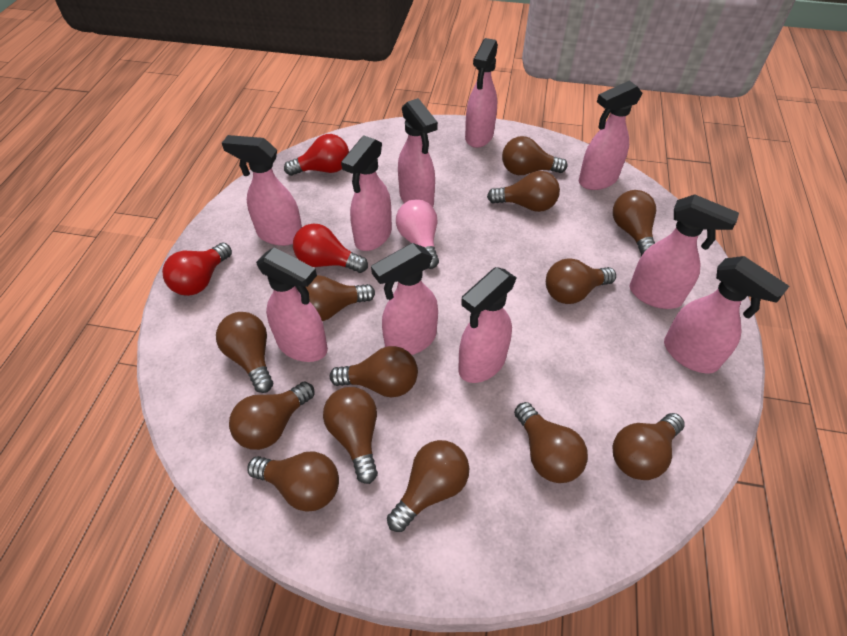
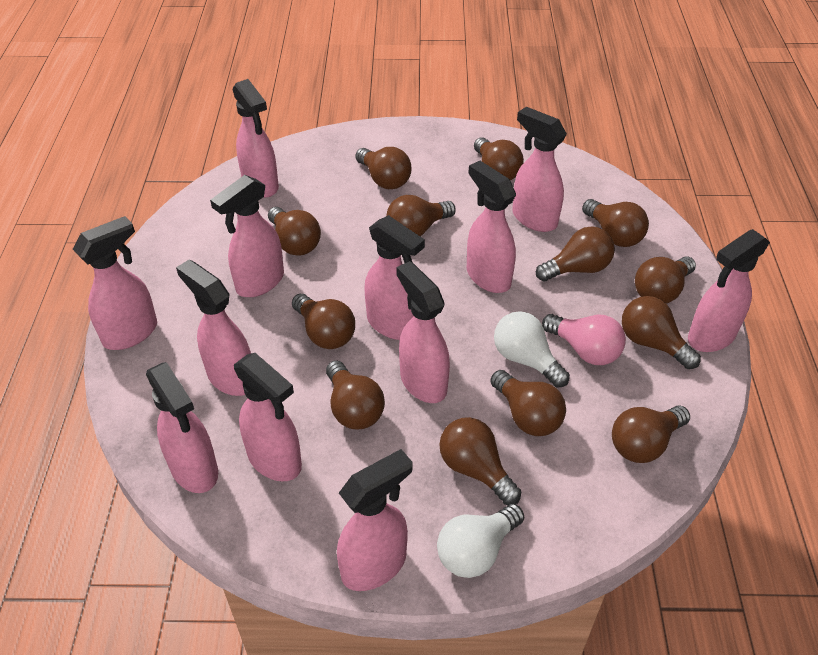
pink spray bottle: [222,135,302,246] [256,247,328,362] [341,136,392,251] [371,243,438,355] [398,98,438,207] [458,267,517,383] [465,38,498,148] [579,80,643,190] [630,194,739,309] [664,256,790,373] = 10 -> [73,216,157,350] [146,362,218,493] [176,260,251,396] [210,175,284,297] [232,79,279,198] [234,353,302,481] [337,449,412,591] [364,215,425,340] [396,261,450,403] [467,161,516,293] [512,107,567,232] [688,229,770,352] = 12
red light bulb: [162,243,232,296] [284,134,349,176] [293,224,368,273] = 3 -> none = 0
white light bulb: none = 0 -> [437,504,524,578] [494,311,570,387] = 2

